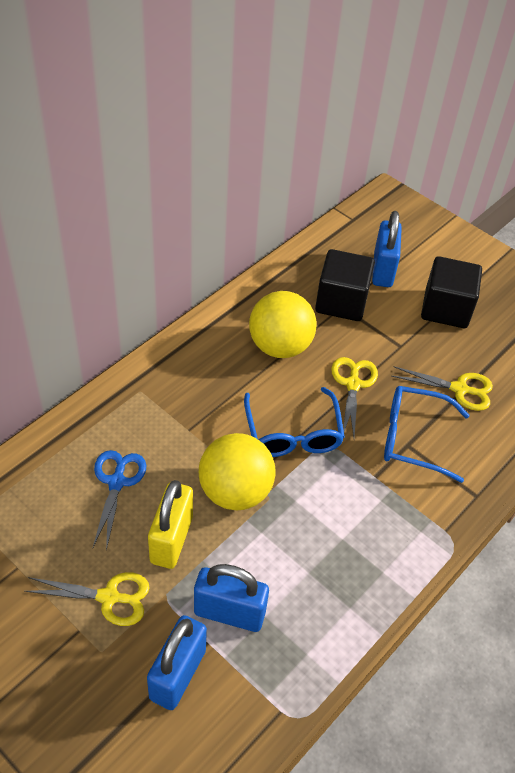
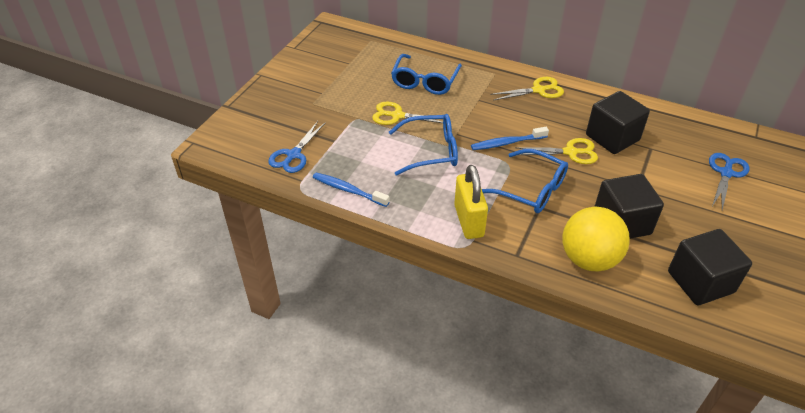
black cube: [315,249,375,321] [421,256,482,328] = 2 -> [586,91,650,154] [594,174,664,239] [668,229,752,305] = 3
blue glasses: [244,387,345,457] [384,386,470,483] = 2 -> [389,114,458,175] [391,54,462,95] [482,149,568,213] = 3
blue padlock: [147,615,207,710] [194,564,269,632] [372,211,402,287] = 3 -> none = 0
blue scissors: [93,450,146,551] = 1 -> [268,121,326,173] [709,153,749,210] = 2
blue toothbrush: none = 0 -> [313,173,389,207] [471,127,549,150] = 2
yellow ball: [199,433,276,511] [249,291,317,358] = 2 -> [562,207,630,272] = 1

